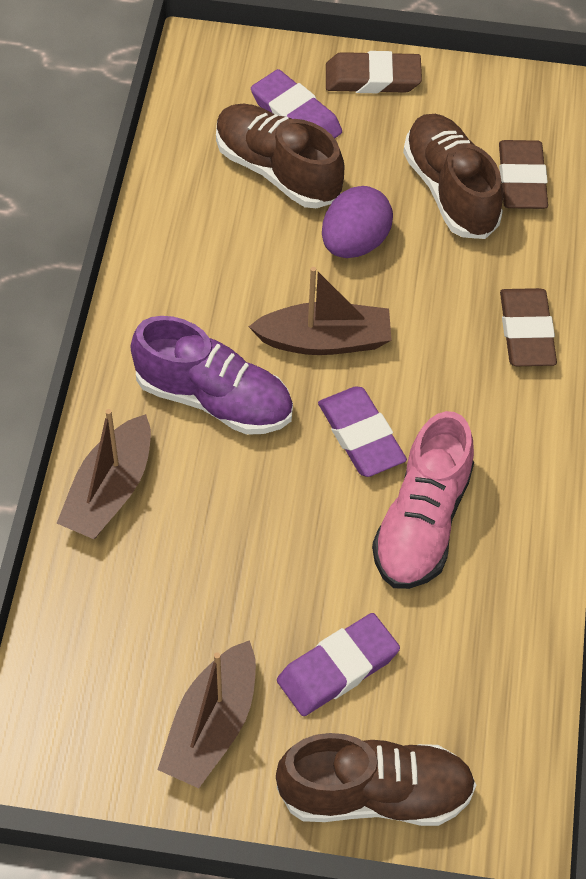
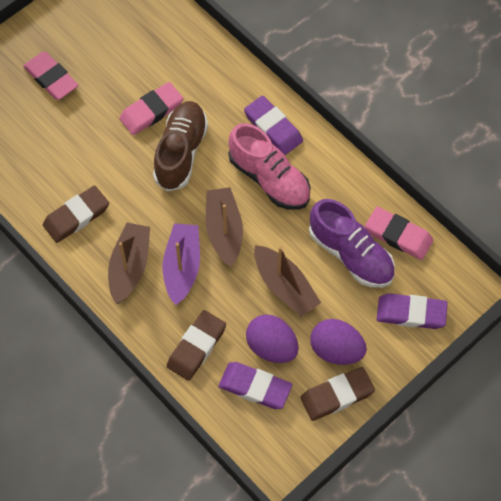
brown shoe: [216,104,344,208] [276,733,476,826] [403,114,503,239] = 3 -> [153,101,208,192] = 1
pink eraser: none = 0 -> [23,52,79,100] [119,82,183,135] [365,207,433,260] = 3
purple boat: none = 0 -> [163,223,200,305] = 1
purple egg: [322,186,393,258] = 1 -> [246,315,299,363] [310,319,367,365] = 2

